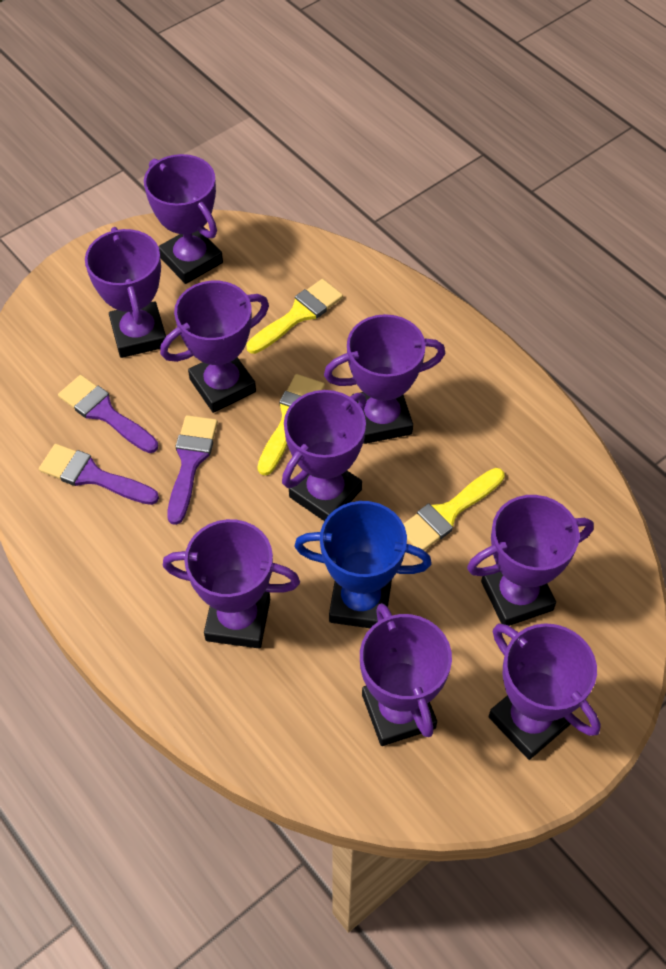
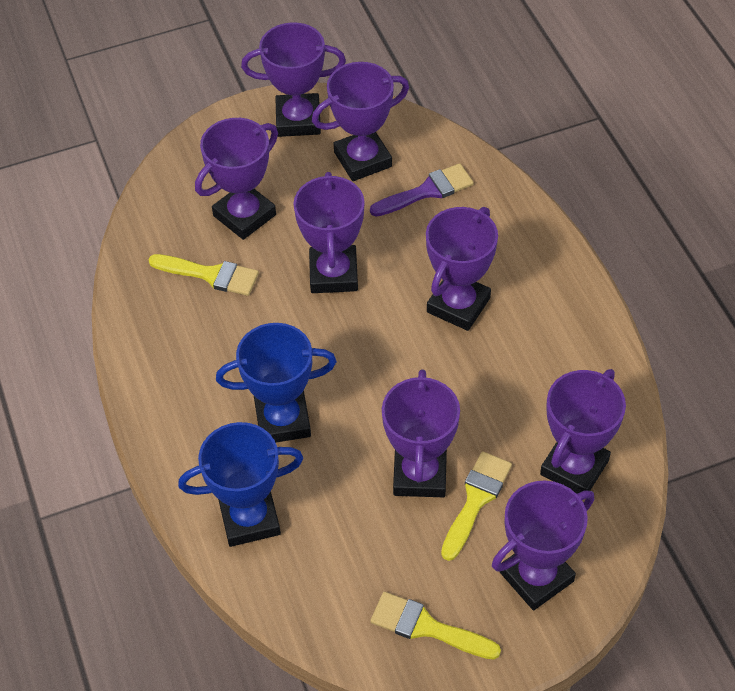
blue trophy: [294,501,432,628] = 1 -> [178,422,304,547] [216,323,337,443] = 2
purple brush: [39,444,159,505] [58,375,158,453] [167,415,218,525] = 3 -> [370,163,473,217] = 1
purple trophy: [85,227,166,358] [144,154,223,284] [160,281,269,413] [163,519,300,648] [282,390,366,521] [324,314,445,444] [360,603,452,746] [467,495,594,626] [489,623,601,760] = 9 -> [195,118,278,240] [241,22,346,137] [293,172,365,293] [312,62,409,181] [382,369,460,497] [426,207,498,331] [492,481,594,610] [540,369,626,494] = 8

